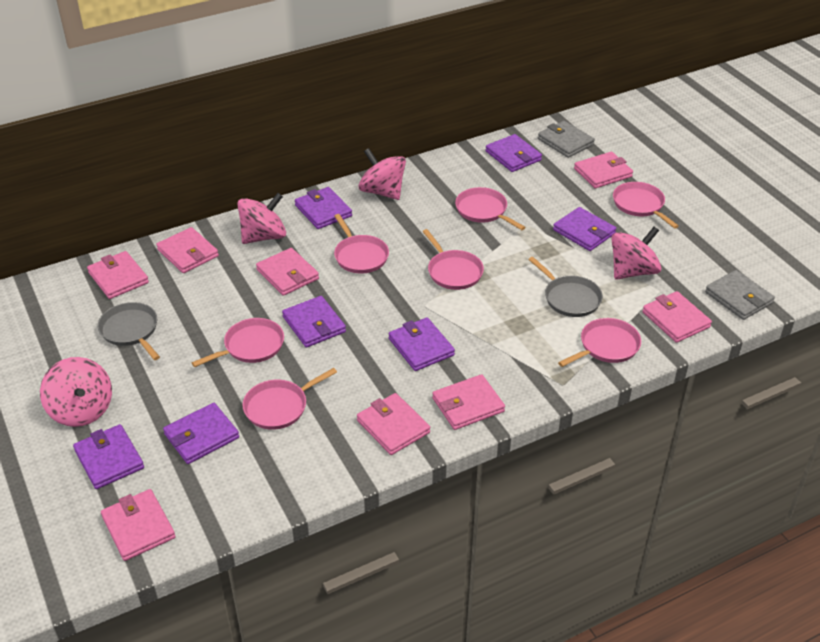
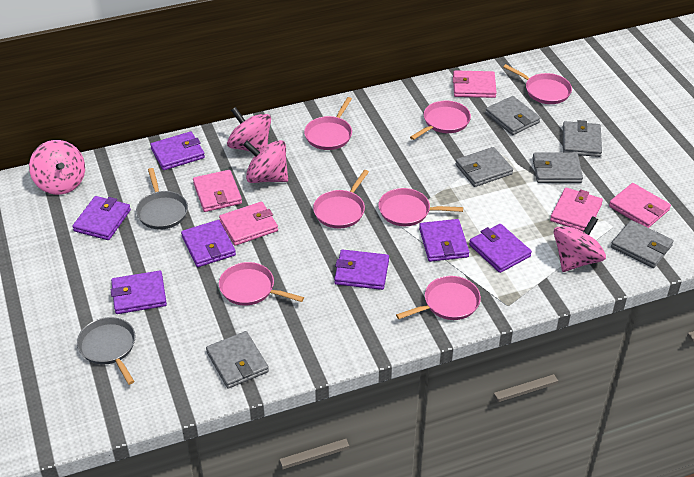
grey wallet: [538,121,595,158] [705,270,775,320] = 2 -> [206,331,269,388] [455,147,513,187] [485,96,540,135] [533,153,583,183] [563,120,602,157] [611,220,674,268] = 6
pink wallet: [87,251,149,299] [101,489,175,561] [156,227,219,273] [256,248,319,296] [357,393,430,455] [432,374,505,430] [574,152,633,188] [642,291,712,343] = 8 -> [193,170,242,212] [219,201,278,246] [453,70,497,98] [550,188,603,231] [609,183,671,228] = 5

